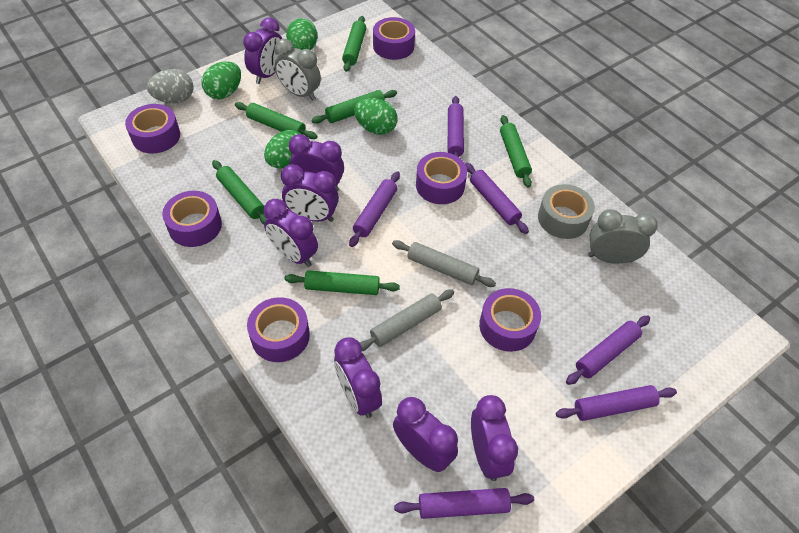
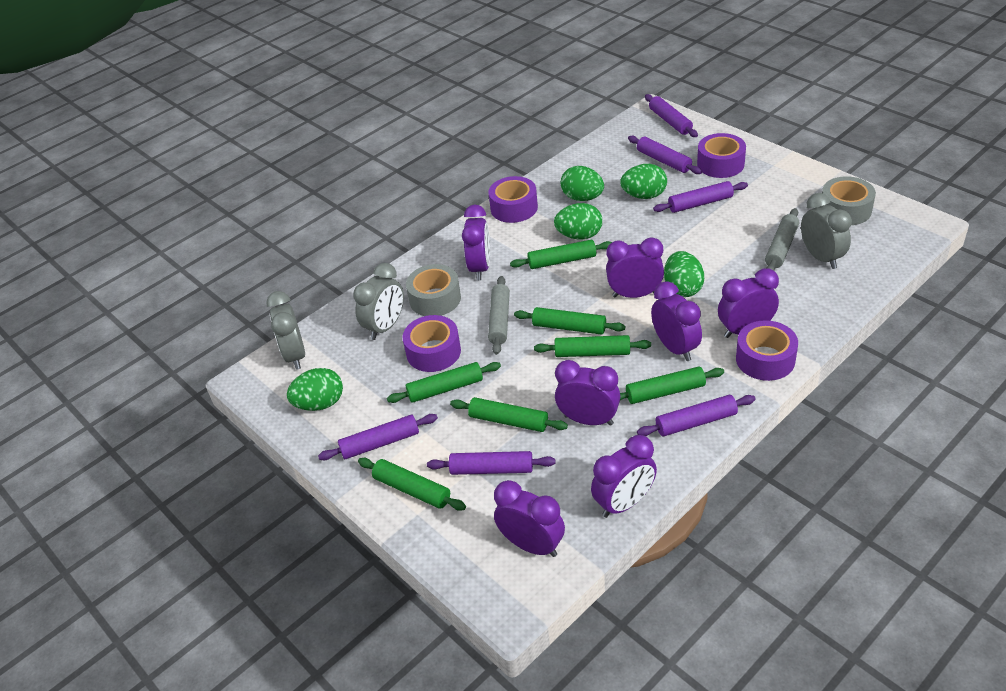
green egg: [202,61,241,99] [264,130,301,169] [286,18,317,50] [354,98,397,135] = 4 -> [287,368,343,411] [554,203,602,239] [561,166,604,201] [620,164,667,199] [664,251,704,297] = 5
green rolling pin: [212,160,267,225] [235,102,317,139] [285,270,400,295] [312,90,397,124] [342,16,366,72] [500,115,532,188] = 6 -> [358,458,466,511] [387,362,501,403] [450,397,568,432] [510,240,612,269] [514,307,625,335] [534,335,651,357] [620,367,724,404] = 7
grey clock: [274,39,321,101] [588,209,658,264] = 2 -> [266,291,305,370] [353,263,404,340] [801,193,852,269] = 3
grey egg: [147,69,193,103] = 1 -> none = 0
grey tape: [538,184,595,239] = 1 -> [406,264,461,316] [822,176,876,225] = 2
purple tape: [125,104,180,154] [162,191,222,247] [247,297,310,362] [373,17,415,60] [416,152,467,204] [479,288,541,352] = 6 -> [403,315,461,372] [489,176,538,223] [697,133,746,178] [736,320,798,381] = 4

